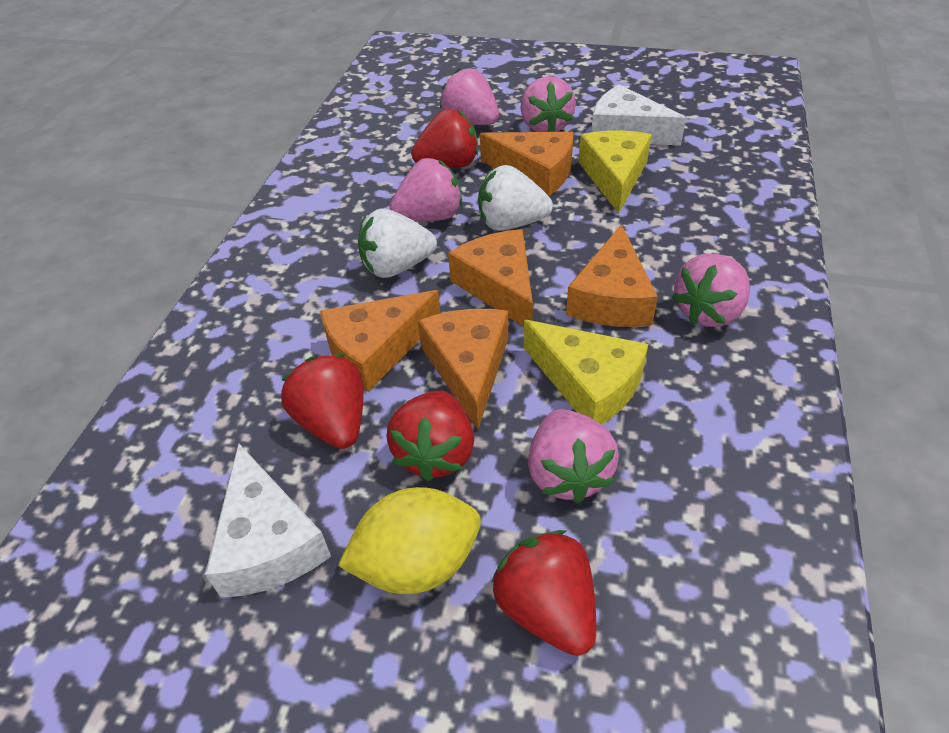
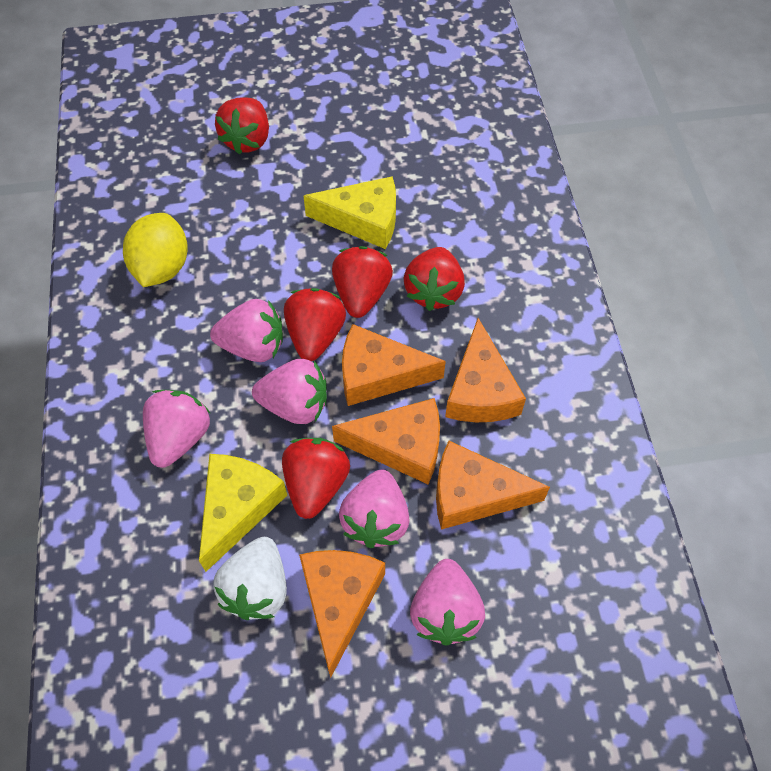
red strawberry: [281,354,363,449] [386,390,474,481] [411,109,478,168] [491,530,596,656] = 4 -> [215,98,269,154] [282,438,350,519] [284,288,346,361] [332,246,393,318] [403,247,465,311] = 5
white cheese: [205,444,331,598] [591,85,686,145] = 2 -> none = 0
white strawberry: [358,209,437,278] [478,165,553,231] = 2 -> [213,537,287,620] = 1

